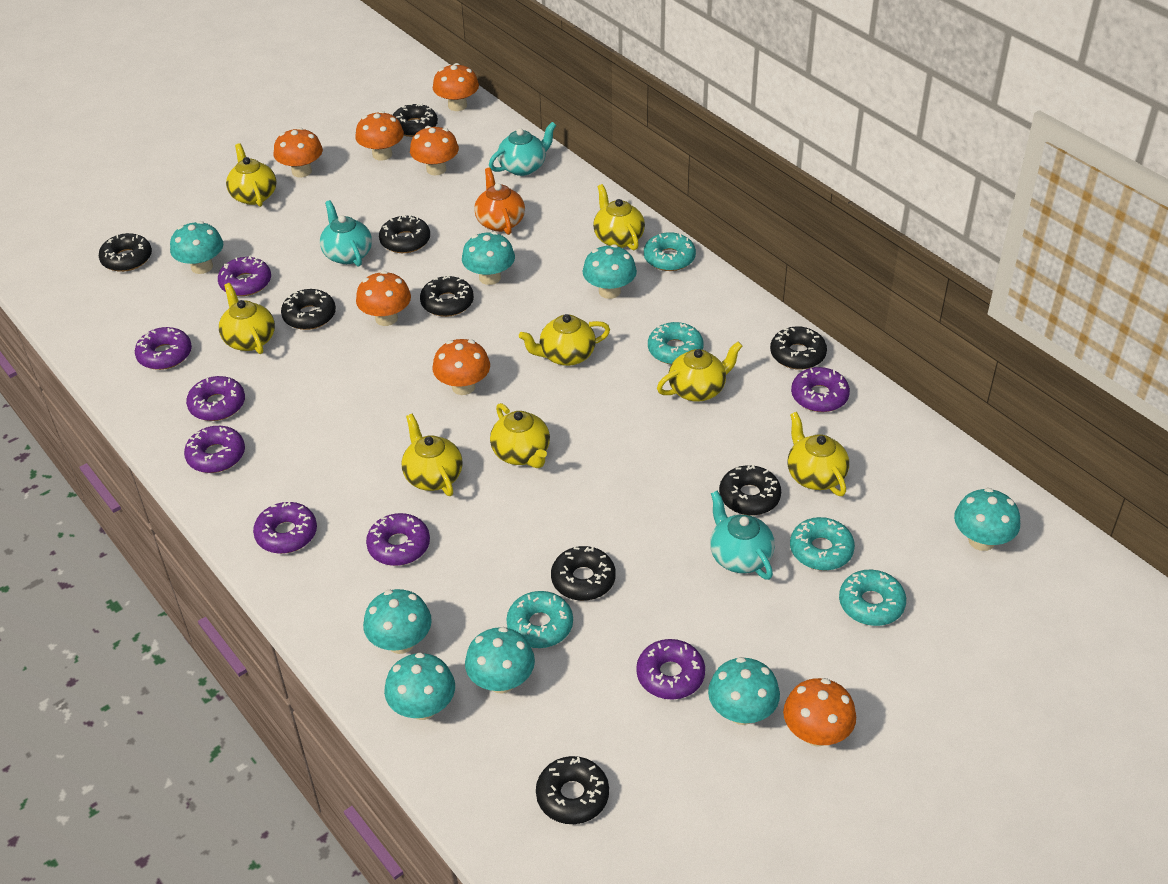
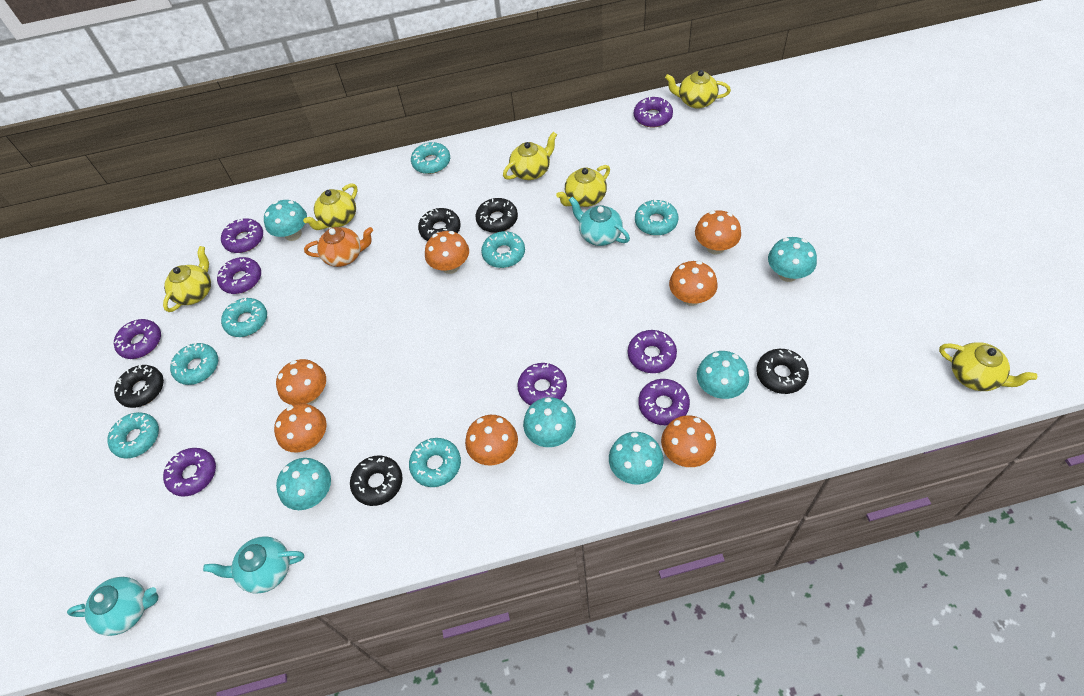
black donut: [99,233,152,272] [281,289,336,330] [379,214,430,253] [393,103,438,137] [420,275,474,317] [536,756,609,824] [551,546,616,601] [719,464,781,515] [770,326,827,370] = 9 -> [114,365,164,408] [350,456,403,506] [418,208,461,241] [475,198,518,233] [756,349,809,394] = 5
turquoise donut: [506,591,573,648] [644,232,696,271] [648,322,704,364] [790,517,855,571] [839,570,906,626] = 5 -> [107,412,159,459] [170,343,218,385] [221,298,267,337] [409,438,461,487] [411,142,450,174] [481,231,525,268] [635,199,679,236] = 7
turquoise mushroom: [170,221,223,274] [363,589,432,654] [384,652,455,720] [462,232,515,285] [465,627,535,694] [583,244,637,299] [708,657,780,725] [954,488,1020,551] = 8 -> [264,200,307,241] [276,458,331,510] [523,397,576,447] [609,432,664,484] [697,351,749,399] [768,237,817,282] = 6
yellow teapot: [219,283,275,354] [226,143,277,207] [401,414,463,496] [490,403,550,468] [519,314,610,366] [593,184,645,250] [657,342,742,402] [788,412,849,496] = 8 -> [163,246,211,312] [303,183,358,230] [503,132,557,180] [556,165,610,207] [665,70,731,109] [939,342,1037,391] = 6

